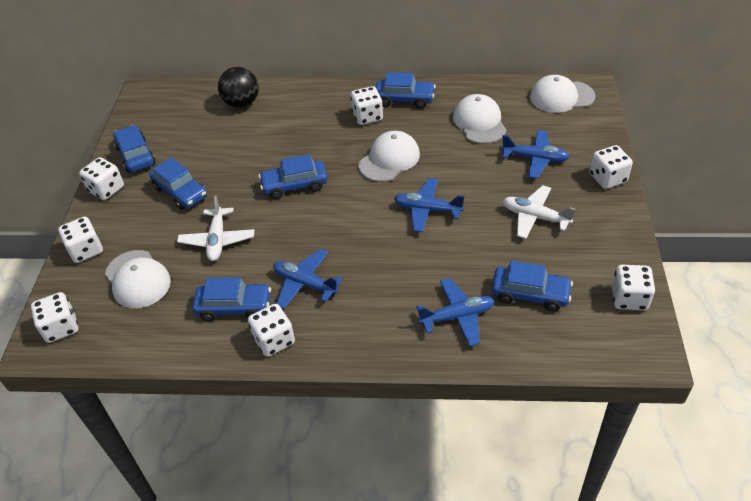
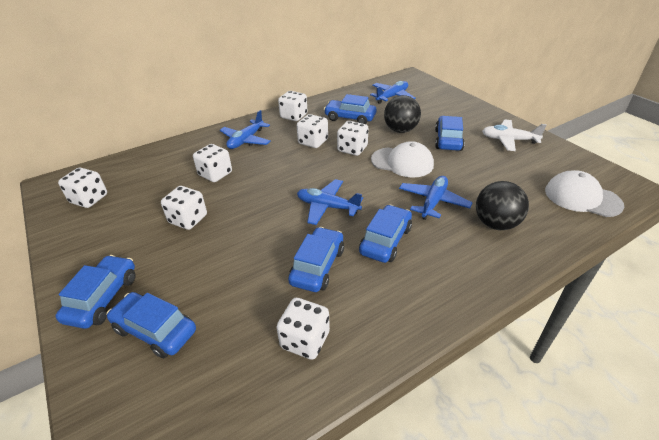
black ball: [218,67,259,108] = 1 -> [384,95,421,133] [476,181,529,230] = 2
white cap: [105,250,171,308] [358,131,420,182] [453,94,507,144] [530,75,596,113] = 4 -> [371,141,434,178] [545,170,624,217] = 2
white plane: [177,196,254,261] [503,185,575,239] = 2 -> [482,120,547,151] = 1

